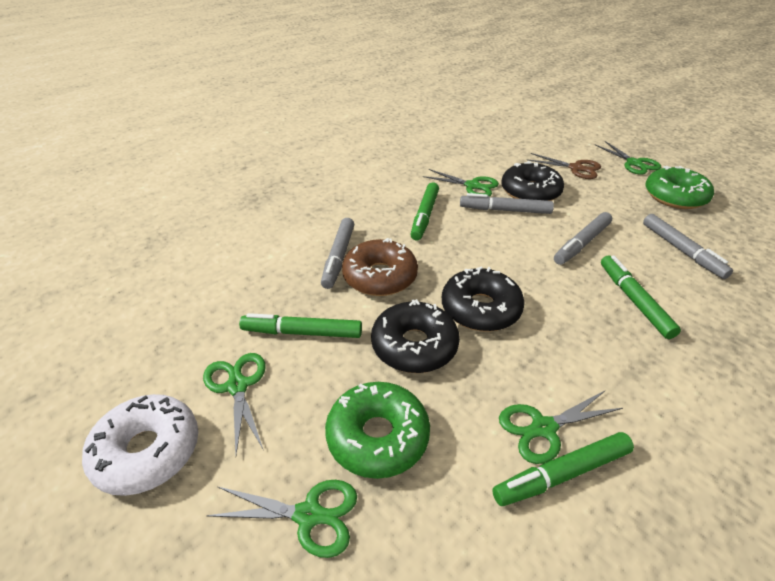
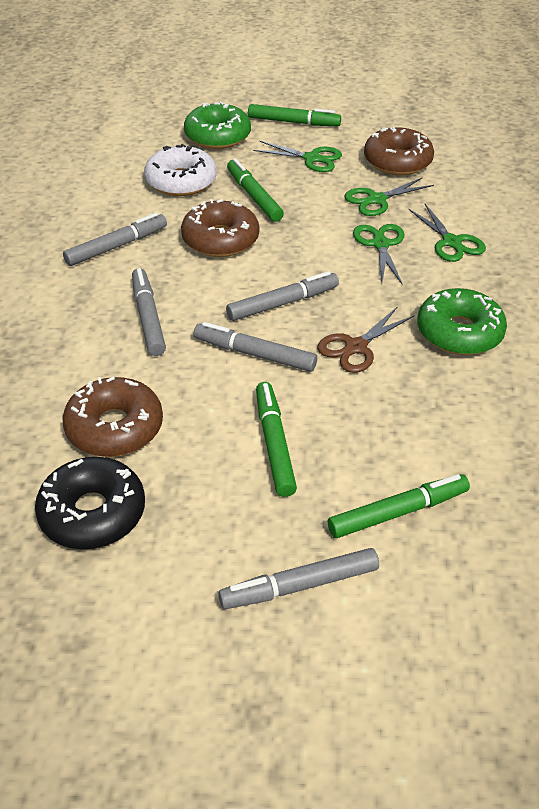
black donut: [371,299,460,373] [442,266,524,332] [501,161,564,201] = 3 -> [35,457,145,549] = 1
brown donut: [342,238,418,296] = 1 -> [63,377,163,457] [181,199,259,257] [364,127,434,175] = 3
green scissors: [203,353,266,455] [206,480,357,558] [423,169,499,197] [499,390,623,464] [595,141,661,175] = 5 -> [253,141,342,172] [344,177,434,216] [353,224,404,285] [408,204,486,262] = 4
grey marker: [321,218,354,289] [460,193,554,214] [554,212,612,265] [643,214,733,279] = 4 -> [63,213,167,266] [132,268,166,356] [194,322,317,372] [218,548,379,609] [226,271,339,321] = 5

